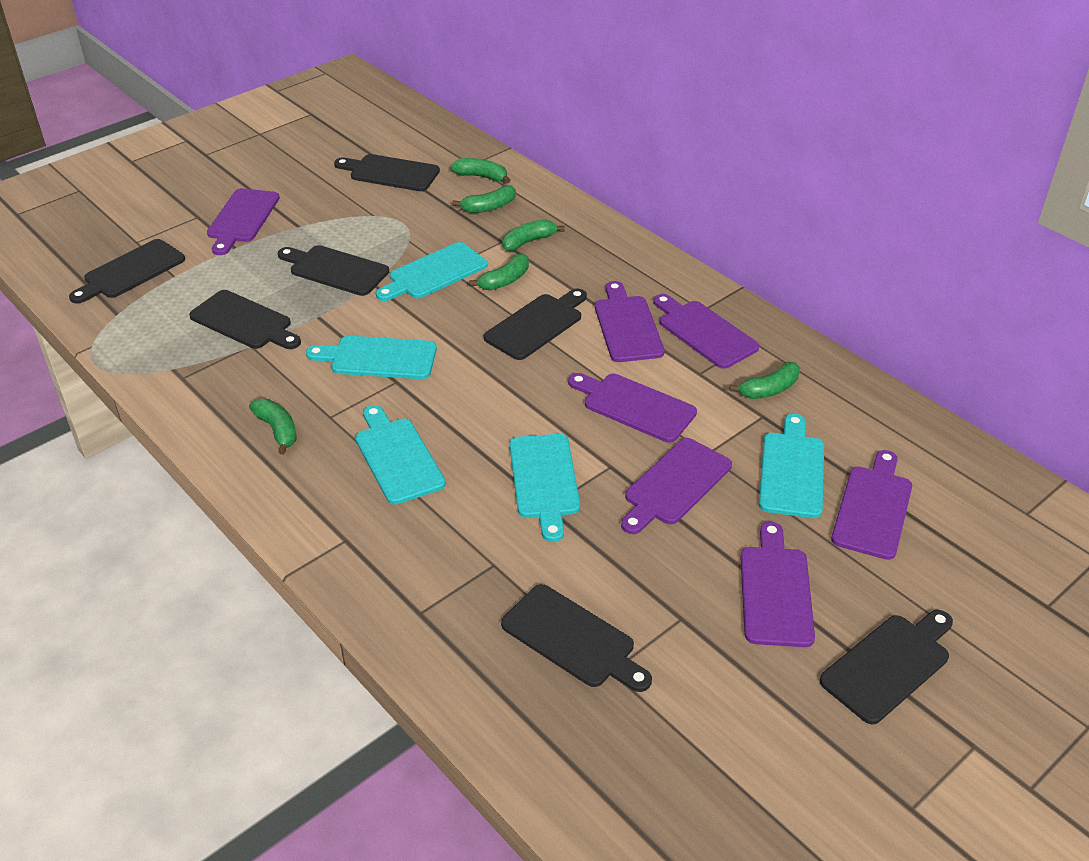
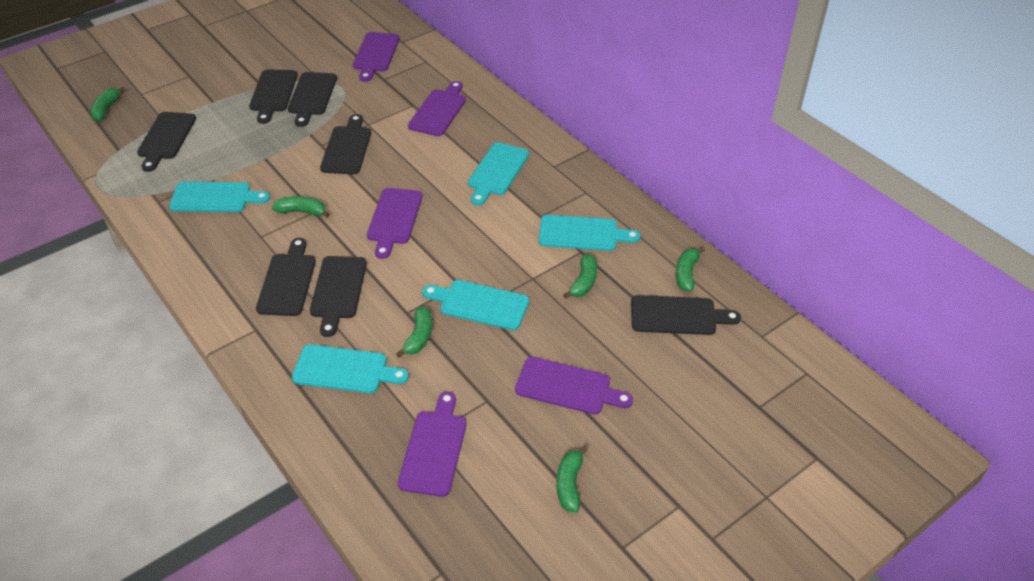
purple cutting board: [207,188,280,255] [568,373,697,442] [595,281,665,362] [621,438,732,534] [653,294,759,369] [740,522,815,647] [831,450,912,560] = 7 -> [353,32,400,82] [367,188,423,259] [398,392,466,497] [408,81,466,136] [515,357,633,414] = 5

